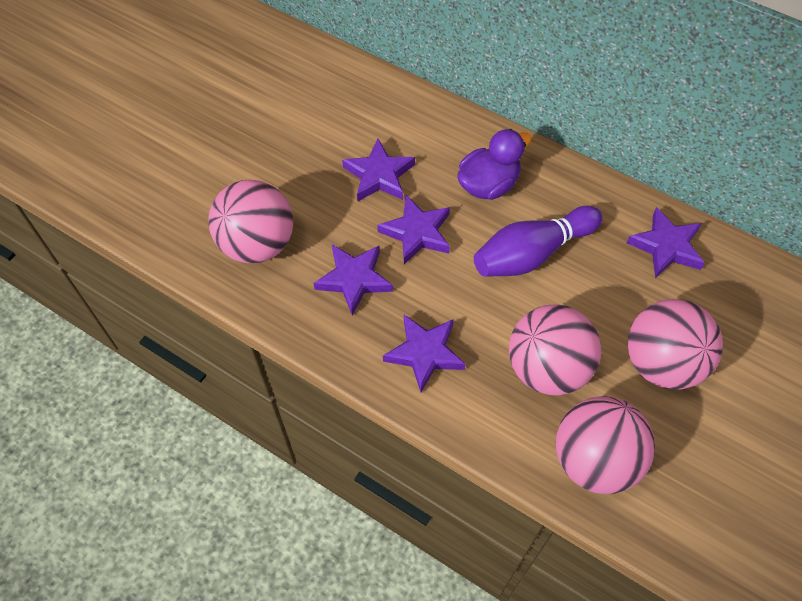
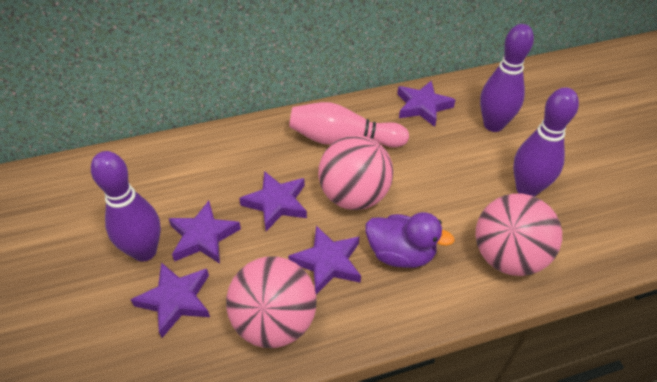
pink ball: [208,179,293,263] [509,304,601,395] [556,396,655,494] [628,299,723,389] = 4 -> [226,256,316,348] [318,135,393,210] [475,193,562,276] = 3
pink bowling pin: none = 0 -> [289,102,409,148] = 1
purple bowling pin: [474,206,602,277] = 1 -> [91,151,161,262] [480,24,534,132] [513,87,579,197] = 3

